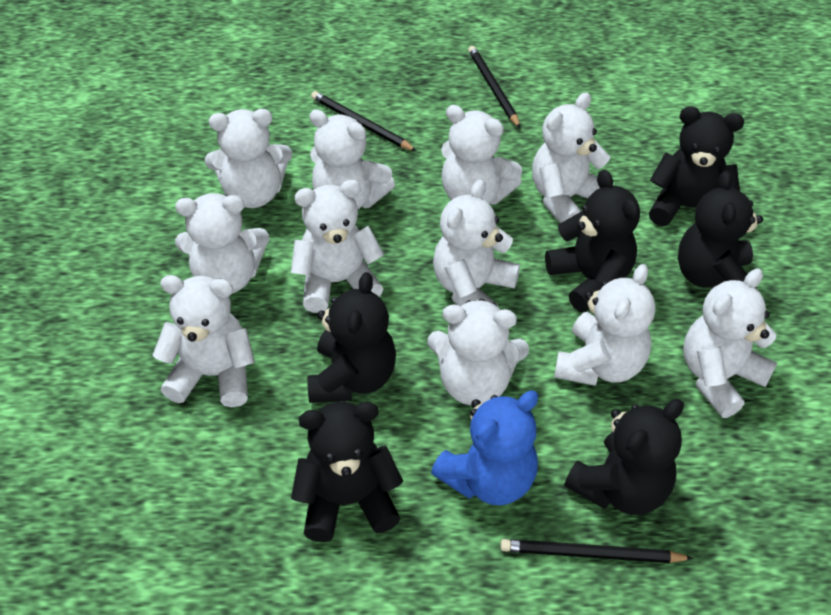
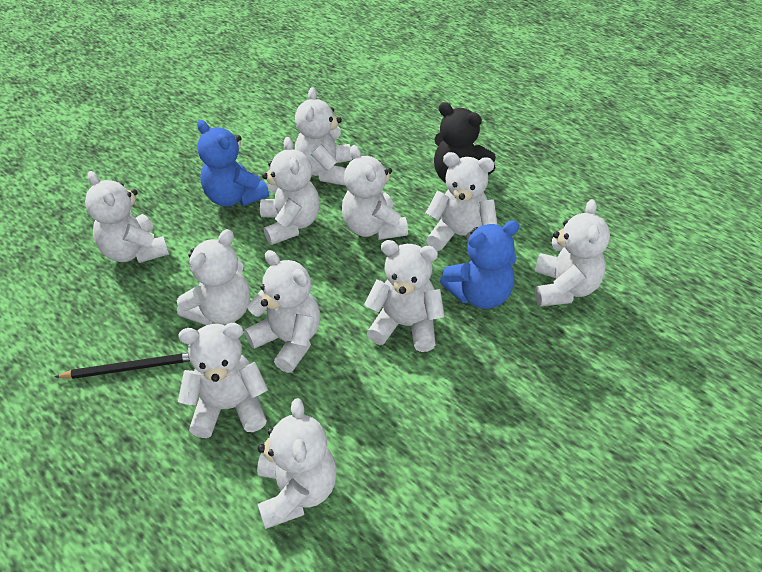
black pencil: [311,91,416,151] [468,46,520,128] [500,539,694,563] = 3 -> [55,353,190,379] = 1
black teddy bear: [291,402,403,542] [307,272,396,403] [545,170,640,313] [564,399,684,515] [649,106,744,226] [678,170,763,288] = 6 -> [434,102,496,183] = 1
blue teddy bear: [431,391,539,505] = 1 -> [197,120,269,207] [440,220,519,309] = 2

